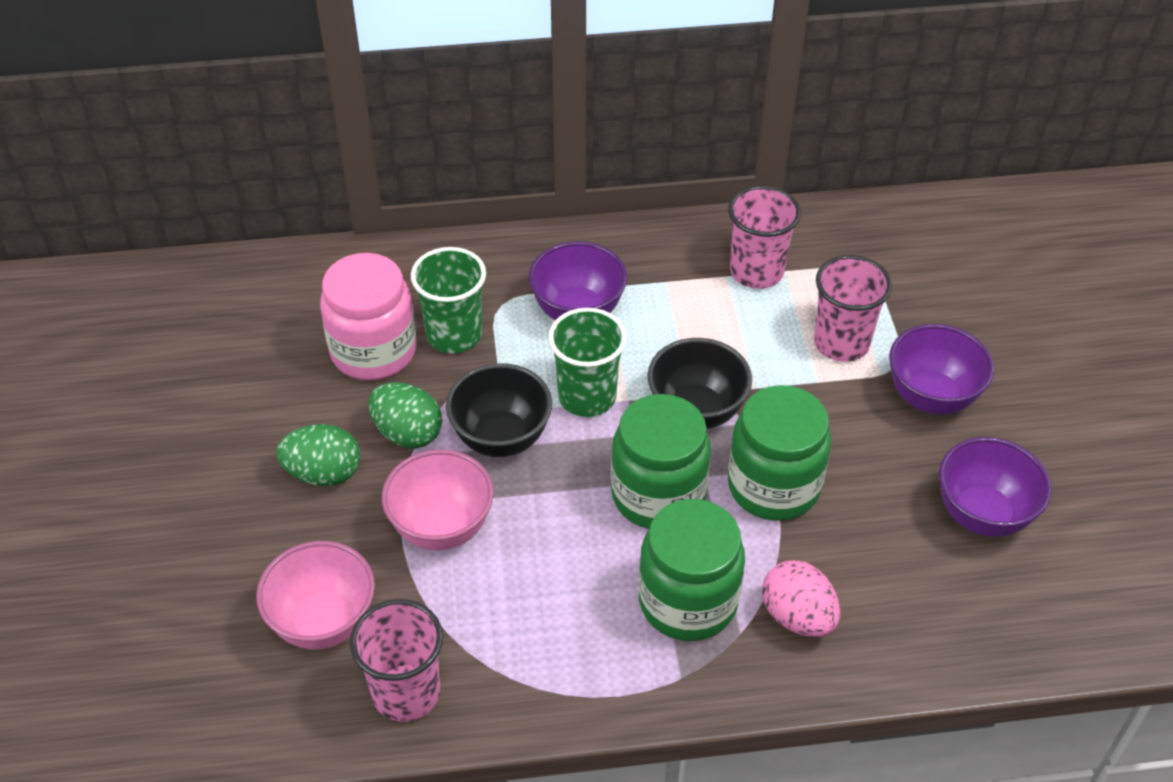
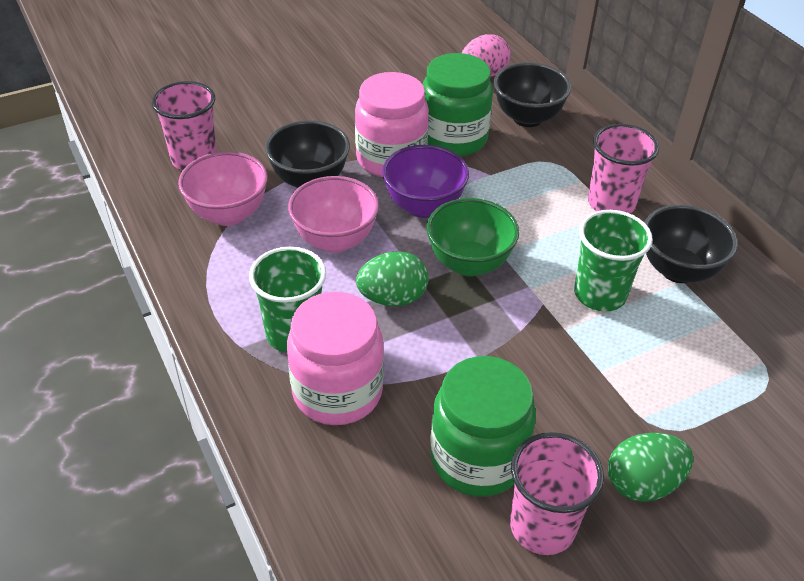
black bowl: [446,363,552,457] [647,338,752,429] = 2 -> [265,120,350,188] [494,62,571,127] [644,205,738,283] = 3
green bowl: none = 0 -> [427,198,519,277] = 1
green jar: [611,394,711,529] [639,499,745,641] [728,385,831,521] = 3 -> [423,53,493,156] [430,356,536,497] = 2
pink jar: [320,253,417,380] = 1 -> [287,292,384,425] [355,72,429,177] = 2
purple bowl: [529,241,627,320] [889,324,994,415] [939,437,1052,537] = 3 -> [382,145,469,218] = 1

